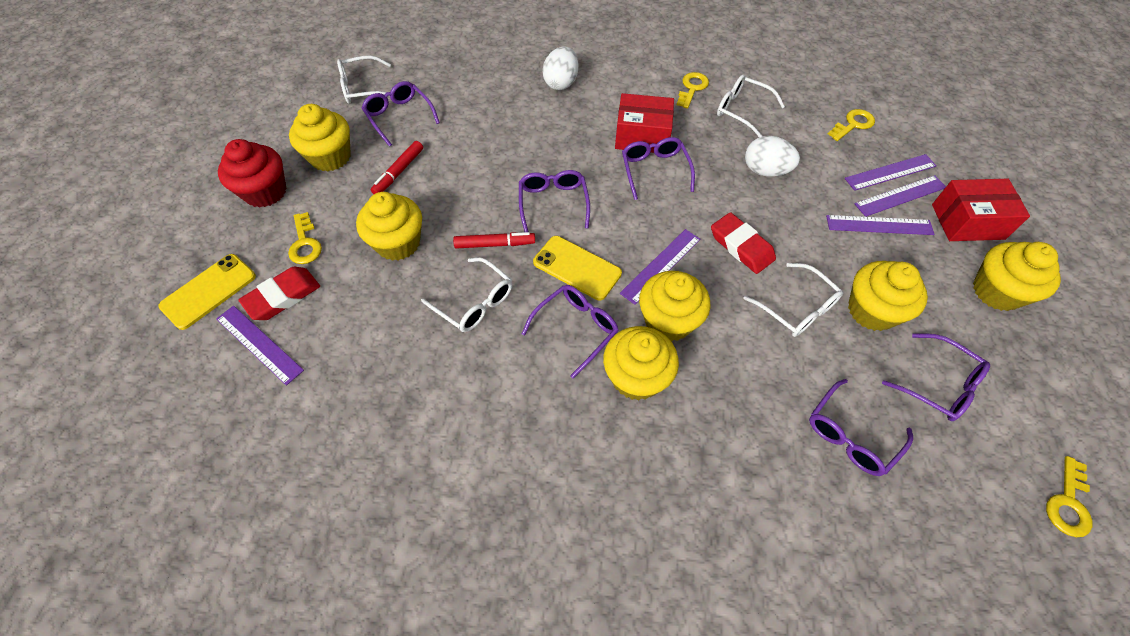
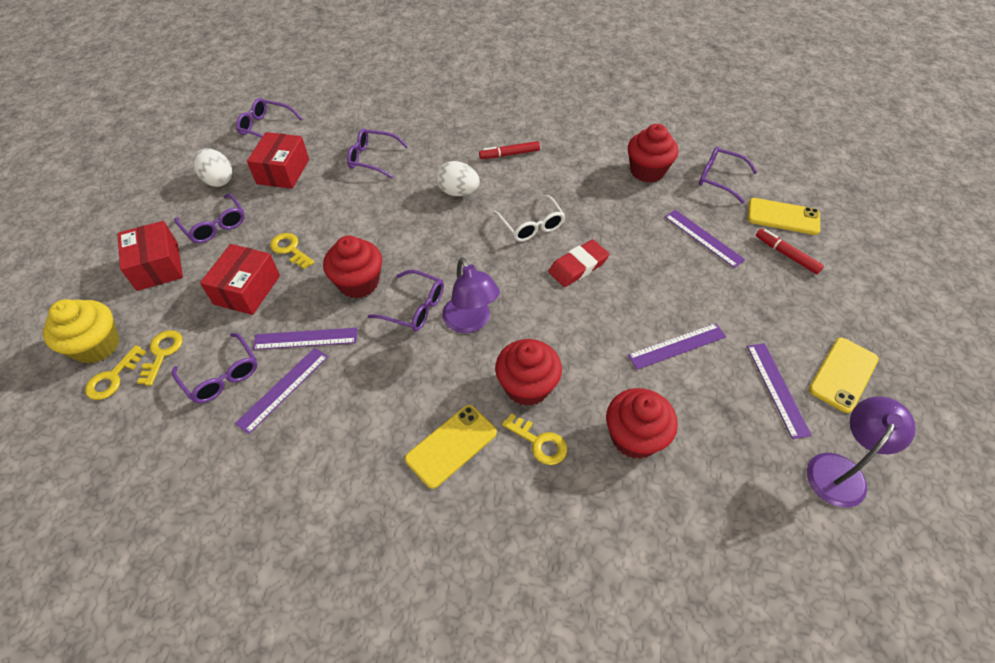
purple lamp: none = 0 -> [442,258,500,333] [807,396,916,507] = 2
red box: [615,93,674,153] [932,179,1030,241] = 2 -> [117,221,183,291] [200,244,280,315] [247,132,309,189] = 3
red cupcake: [218,139,287,208] = 1 -> [323,236,382,298] [495,339,562,406] [606,388,678,459] [628,124,679,183] = 4
red eraser: [238,267,320,320] [711,212,776,274] = 2 -> [548,239,609,287] = 1
white glasses: [337,55,391,104] [421,257,512,332] [717,75,785,137] [743,263,843,337] = 4 -> [493,195,565,242] = 1
yellow cupcake: [289,104,351,171] [356,192,422,261] [603,326,679,400] [639,271,711,342] [848,261,928,331] [973,242,1061,311] = 6 -> [43,299,119,364] = 1
yellow phone: [158,254,256,330] [533,236,622,300] = 2 -> [405,405,497,489] [748,198,820,235] [809,337,879,413] = 3

